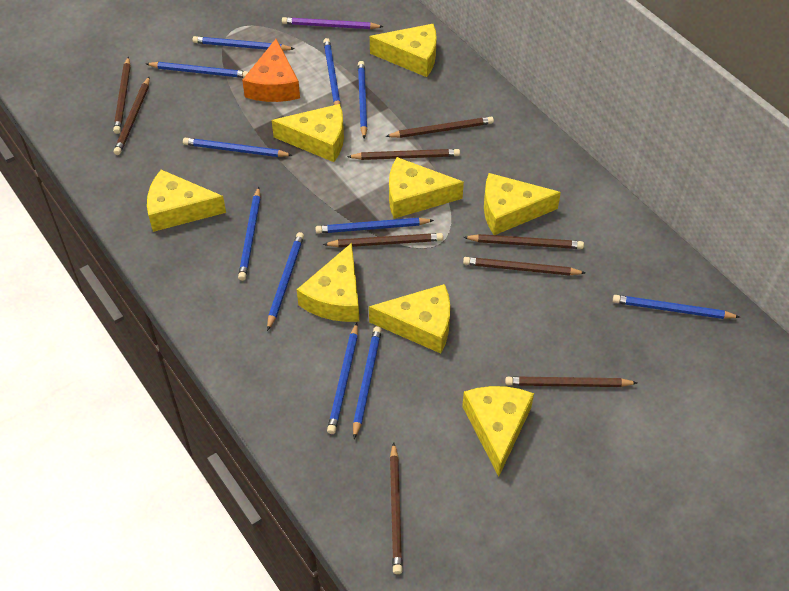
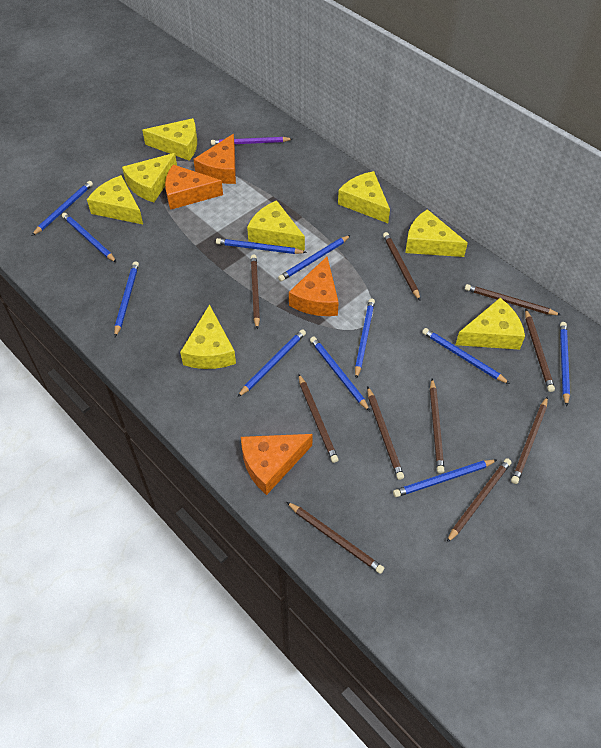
brown pencil: [113,56,131,134] [114,76,150,155] [323,233,443,248] [347,149,460,160] [385,116,494,138] [390,442,403,574] [463,234,584,249] [463,257,585,276] [505,376,637,387] = 9 -> [251,254,260,329] [287,502,384,574] [299,374,339,463] [367,386,404,480] [383,232,421,301] [430,379,444,473] [447,458,511,543] [465,284,561,315] [511,396,548,484] [525,309,555,392] = 10
orange cheese: [242,39,300,102] = 1 -> [165,165,223,210] [193,134,236,184] [241,434,313,495] [289,257,339,316] = 4

